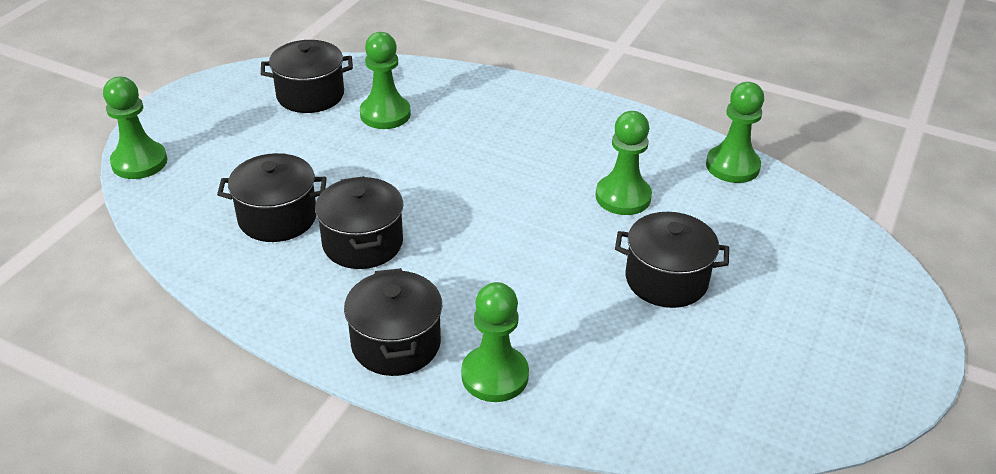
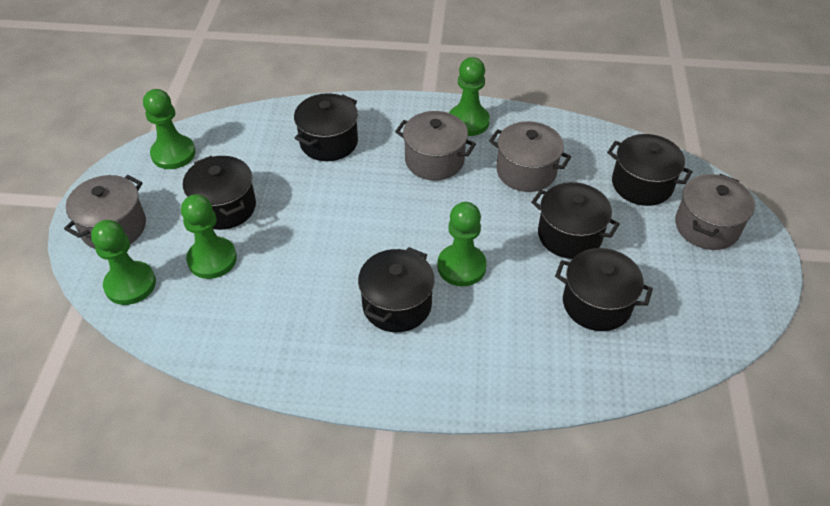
black pot: [217,153,327,242] [261,40,353,113] [315,176,404,269] [344,268,442,376] [615,212,729,308] = 5 -> [183,155,256,230] [294,93,358,161] [358,247,435,332] [531,182,620,259] [555,248,653,331] [607,134,693,206] = 6
grey pot: none = 0 -> [64,175,146,249] [395,111,476,181] [489,121,571,192] [675,174,755,250] = 4

